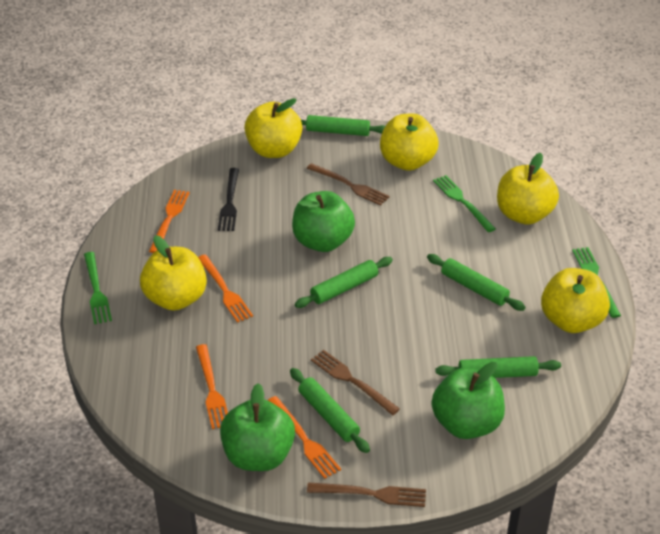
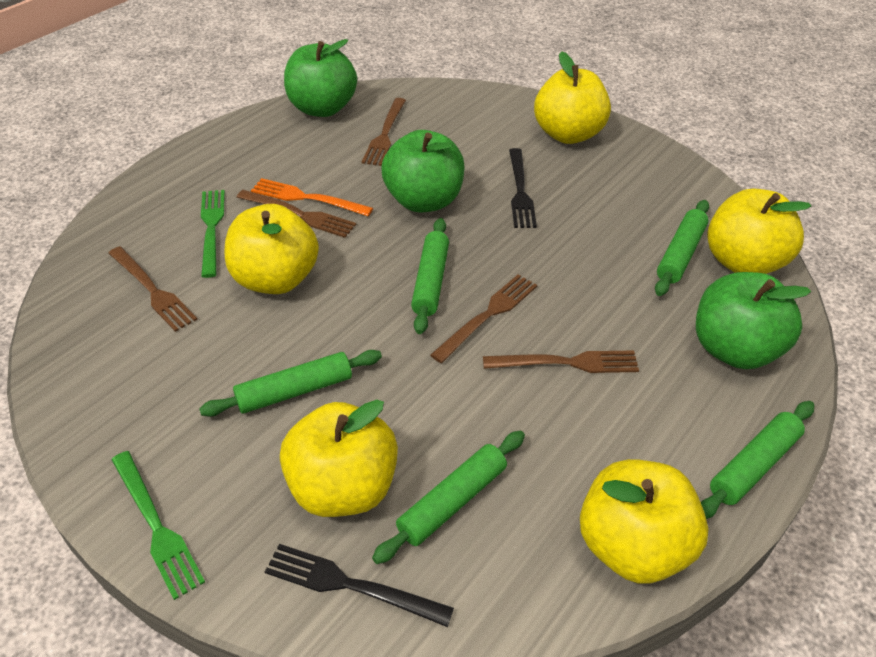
black fork: [218,168,239,231] = 1 -> [265,544,454,627] [509,148,537,228] = 2
brown fork: [307,163,389,206] [307,482,426,507] [311,350,400,415] = 3 -> [108,246,198,332] [237,190,356,238] [362,98,406,166] [430,274,537,363] [483,351,639,373] = 5
green fork: [84,252,112,324] [433,175,496,232] [572,247,621,318] = 3 -> [112,451,205,600] [201,190,225,278] = 2
orange fork: [149,190,189,253] [196,344,228,429] [198,254,253,323] [267,396,341,479] = 4 -> [251,178,373,216] = 1

